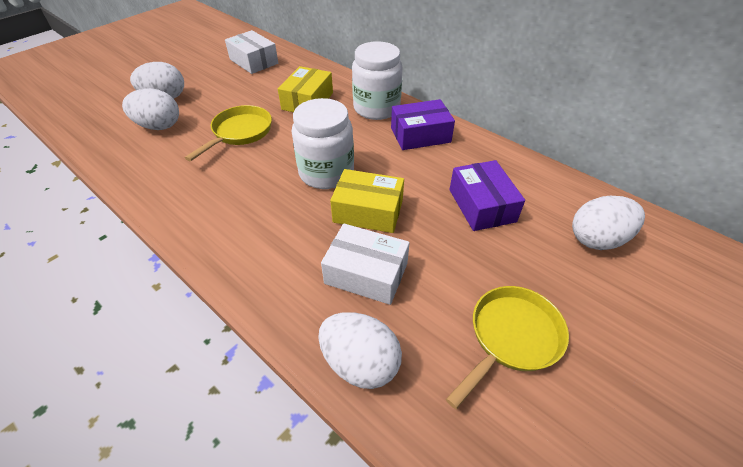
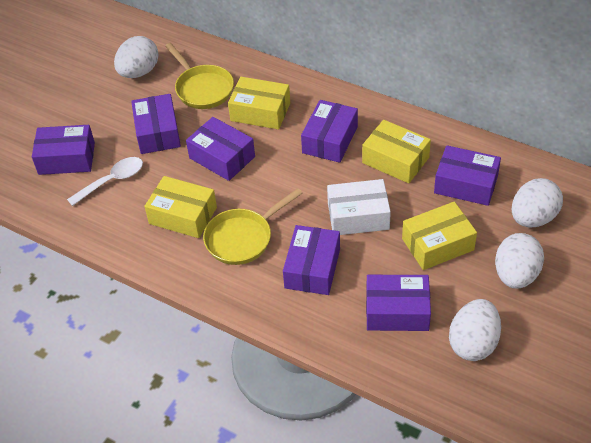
purple box: [391,99,455,150] [449,160,525,231] = 2 -> [32,125,95,175] [131,94,181,154] [186,117,255,181] [283,225,340,295] [301,100,358,163] [366,275,431,331] [434,145,501,206] = 7
white box: [225,30,278,74] [321,224,410,305] = 2 -> [327,179,391,235] = 1
white jar: [292,98,354,189] [352,41,403,120] = 2 -> none = 0
white spoon: none = 0 -> [67,157,143,206] = 1
yellow box: [278,66,333,112] [330,169,404,233] = 2 -> [144,176,217,238] [228,77,290,130] [362,120,431,183] [402,202,477,270] = 4

